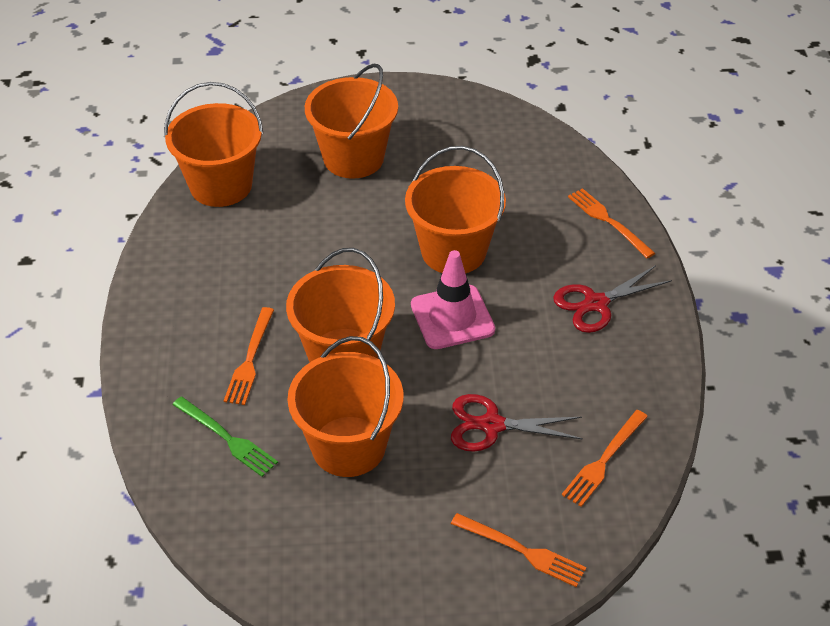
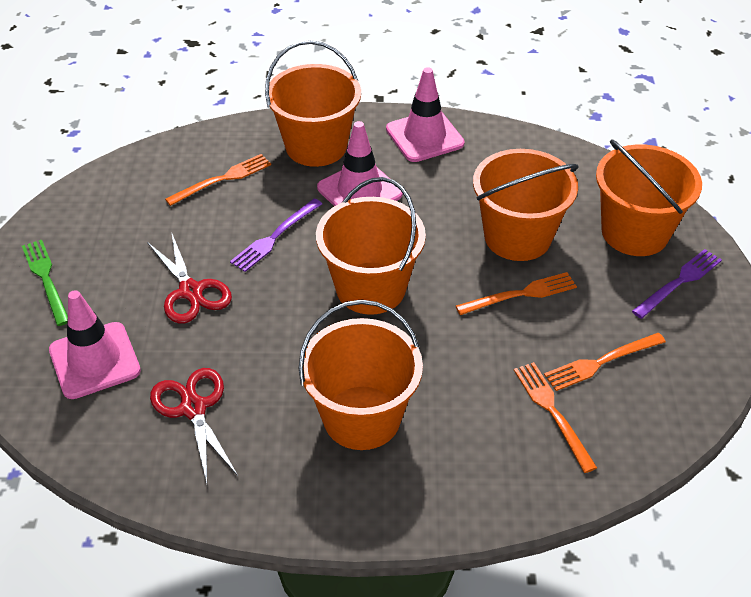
pink traffic cone: [411,250,495,349] = 1 -> [49,290,141,399] [317,121,403,206] [386,67,465,162] = 3
purple fork: none = 0 -> [230,198,322,272] [632,249,722,319] = 2

